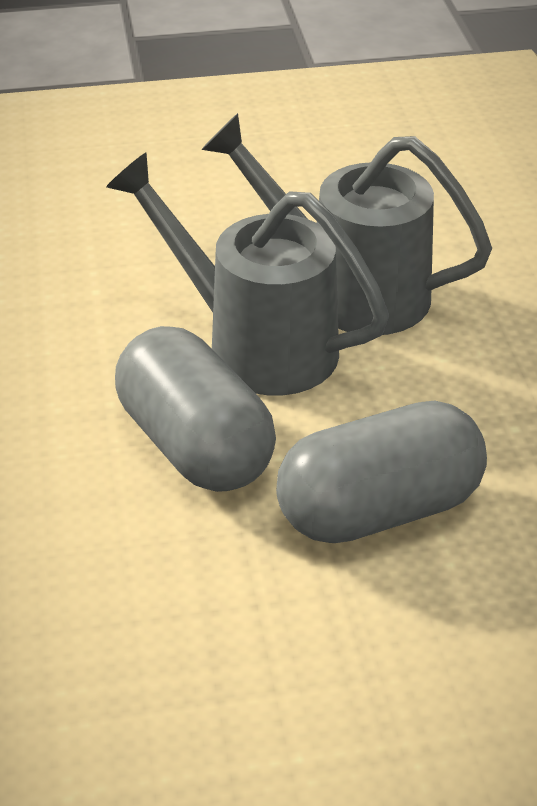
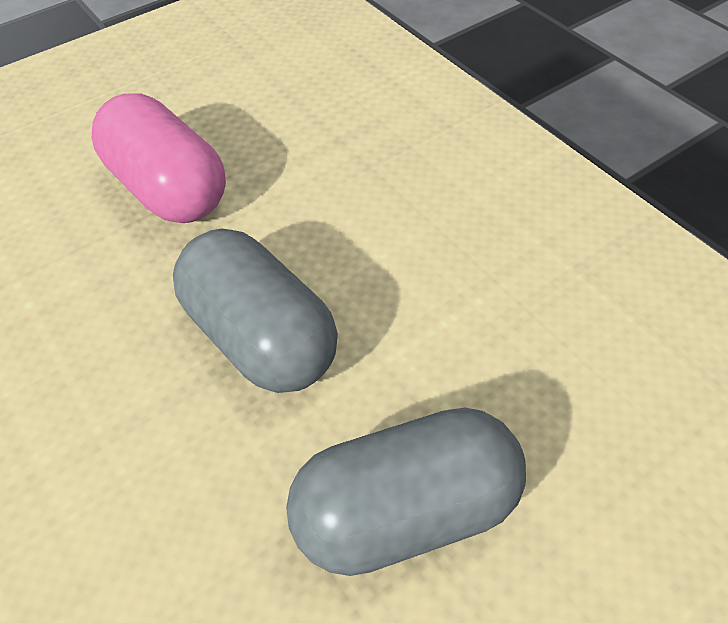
grey watering can: [106,152,389,396] [201,113,492,335] = 2 -> none = 0
pink capsule: none = 0 -> [92,93,226,223] = 1

